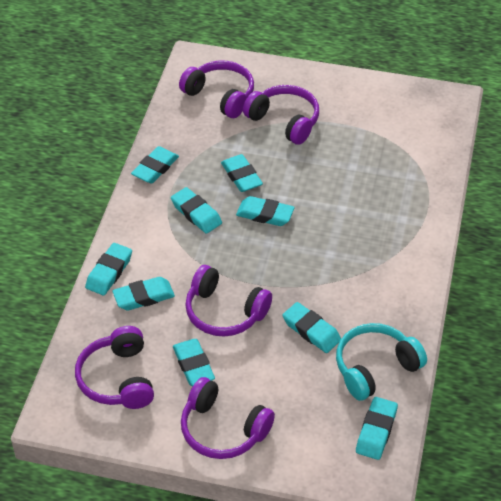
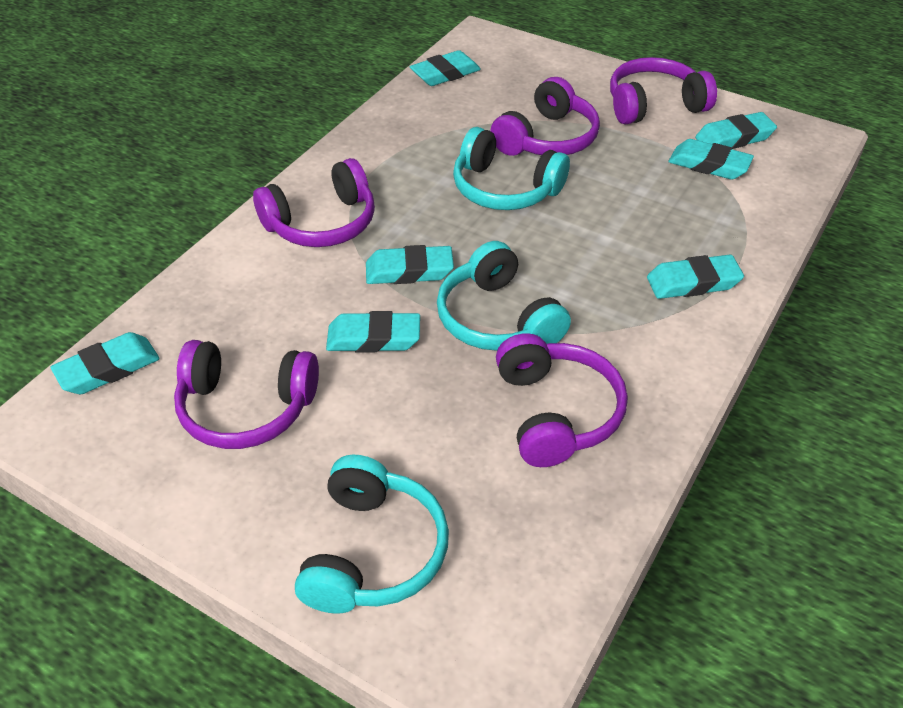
turquoise eraser: [85,243,132,295] [112,277,175,311] [131,146,179,184] [171,187,222,234] [173,339,215,386] [221,154,263,192] [236,196,294,226] [283,302,341,353] [356,397,398,460] = 9 -> [51,332,160,394] [326,311,420,353] [366,245,454,284] [410,50,481,86] [647,255,744,299] [668,139,754,179] [695,112,777,149] = 7
turquoise headphones: [336,323,427,401] = 1 -> [295,455,449,614] [437,241,571,351] [453,127,570,210] = 3

